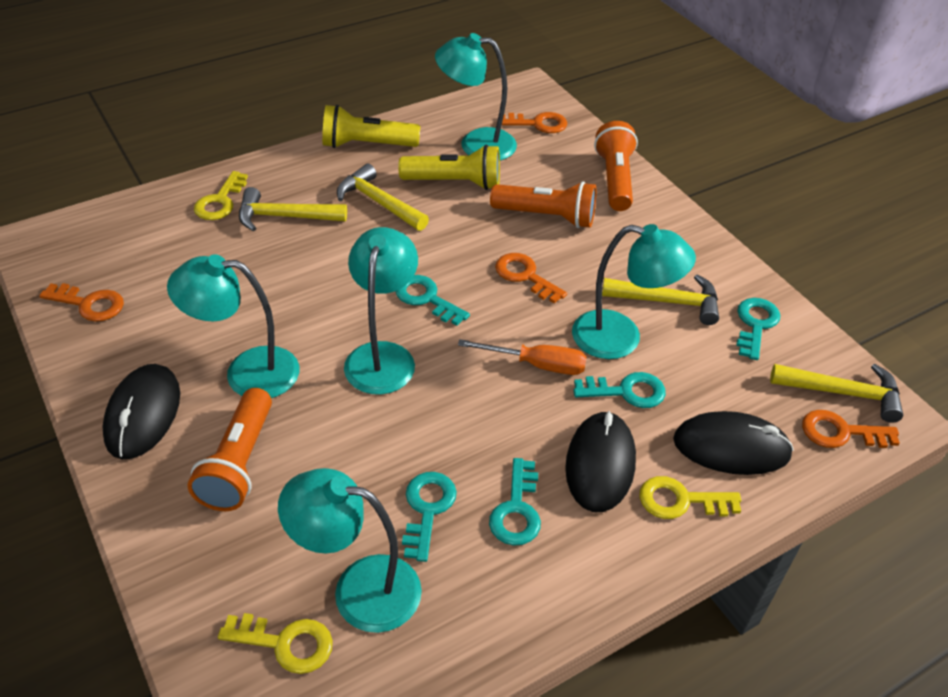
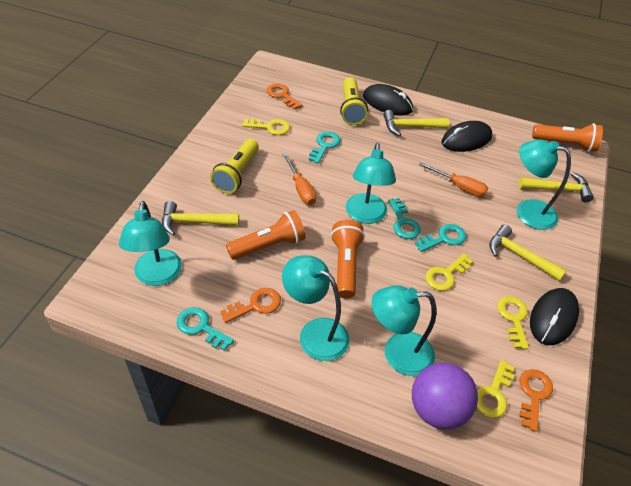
orange key: [39,283,124,322] [495,253,567,304] [502,112,567,133] [802,410,900,448] = 4 -> [221,288,281,323] [267,83,303,110] [519,369,553,432] = 3
orange screwdriver: [458,339,587,375] = 1 -> [282,153,316,205] [418,162,488,197] = 2
purple ball: none = 0 -> [412,363,478,430] = 1
turquoise key: [395,275,470,326] [402,472,457,562] [489,458,541,546] [573,372,666,408] [736,298,780,360] = 5 -> [177,307,234,351] [309,132,340,164] [388,198,421,239] [415,224,466,252] = 4
yellow key: [194,171,248,220] [218,613,333,674] [639,476,741,519] = 3 -> [242,118,290,135] [425,254,473,291] [476,360,515,418] [497,296,529,350] = 4

